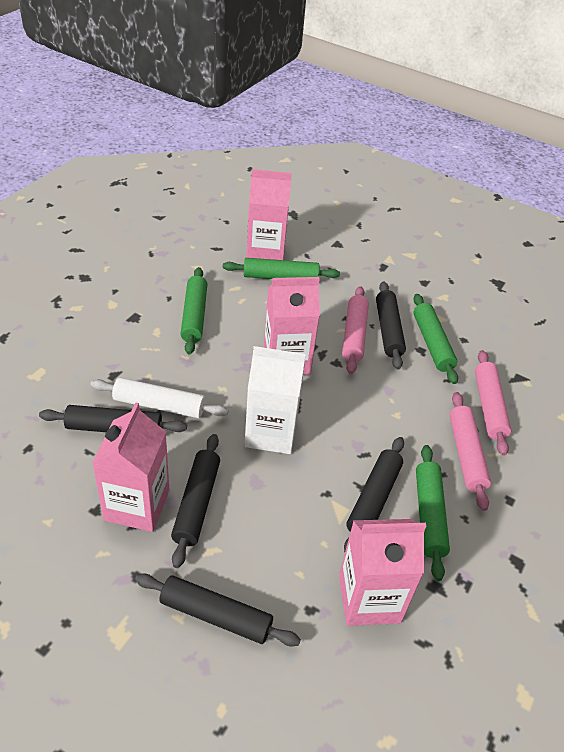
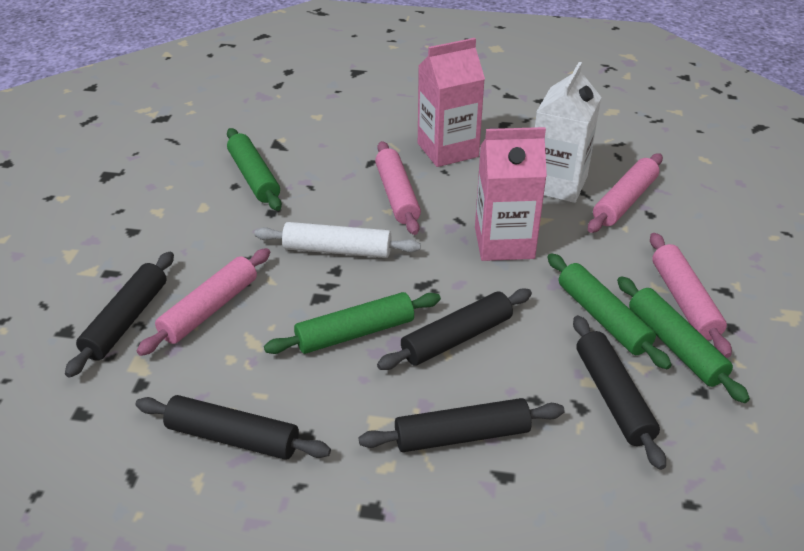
pink carton: [92,403,169,532] [246,169,292,260] [264,277,320,375] [339,519,426,626] = 4 -> [418,38,485,167] [475,127,547,261] = 2
pink rolling pin: [342,286,369,374] [449,392,491,511] [475,350,511,456] = 3 -> [137,248,270,356] [375,141,421,235] [588,153,663,233] [650,233,732,358] = 4

